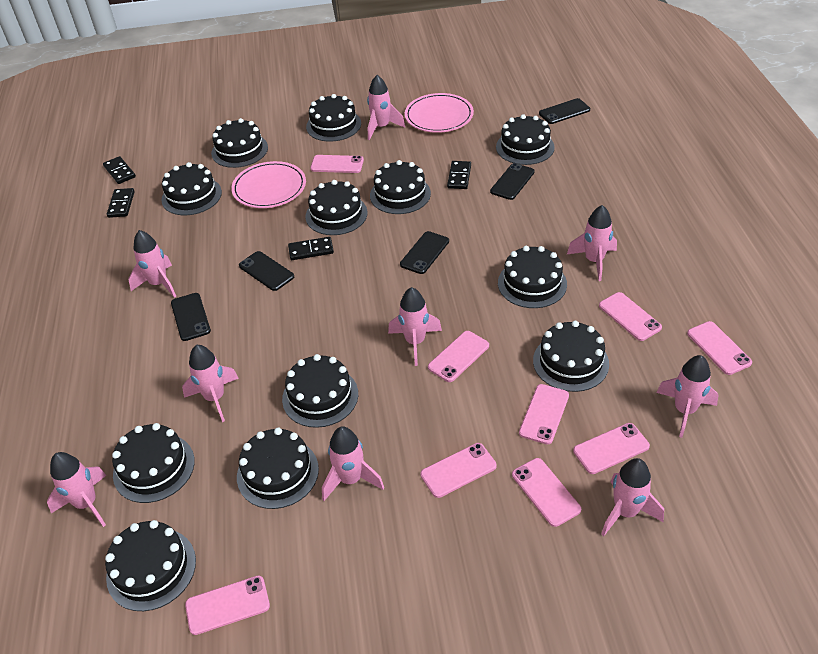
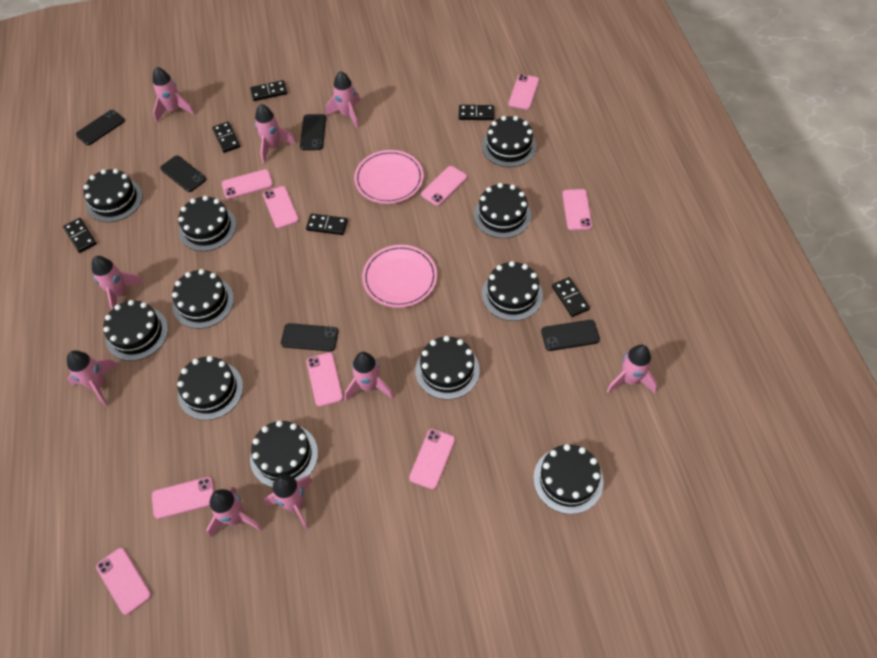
black cake: [105,520,196,611] [112,423,195,503] [161,162,222,215] [211,118,268,168] [237,427,319,509] [282,354,358,428] [306,94,361,142] [306,180,368,235] [370,160,431,214] [496,114,555,165] [498,246,567,308] [533,321,609,392] = 12 -> [84,169,143,222] [103,300,168,361] [172,269,234,329] [177,356,243,420] [178,196,237,251] [250,420,318,488] [415,336,480,400] [474,183,531,238] [482,116,536,167] [482,261,543,321] [533,444,604,514] = 11
black domino: [103,156,136,184] [107,188,135,218] [288,237,334,260] [447,161,471,189] = 4 -> [63,218,97,253] [212,122,240,153] [250,80,287,101] [306,214,348,235] [459,105,494,120] [552,277,590,317] = 6

